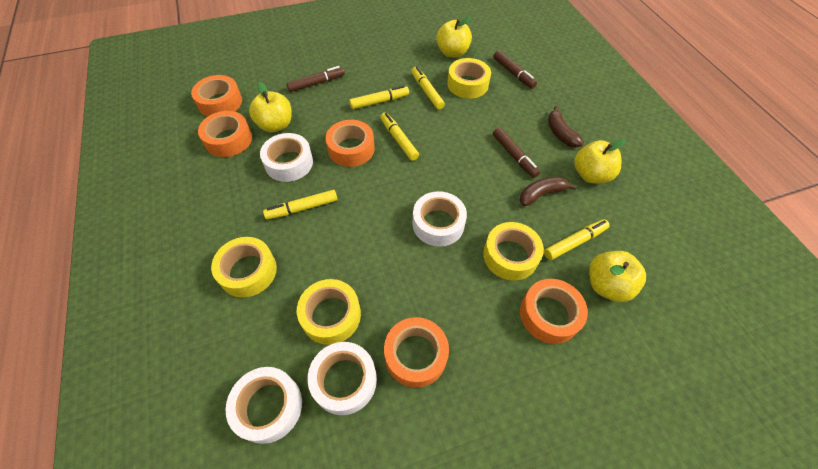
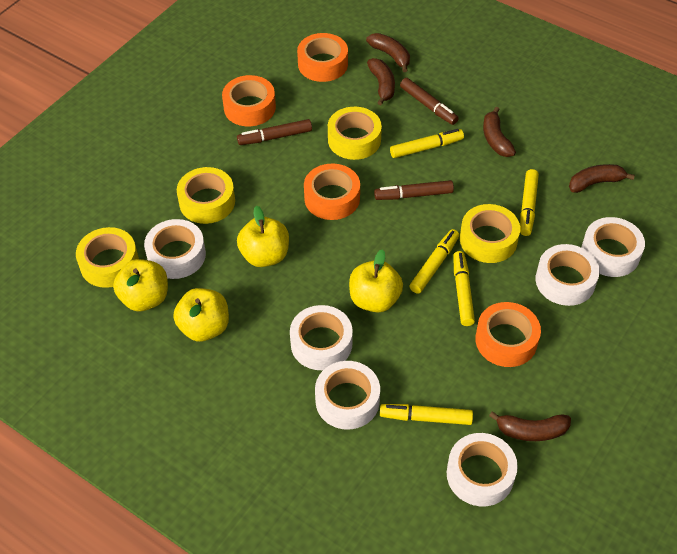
brown banana: [519,177,577,206] [548,106,584,148] = 2 -> [366,33,410,72] [367,58,395,105] [483,107,516,157] [489,411,571,441] [569,164,635,193] = 5
orange tape: [191,75,242,116] [198,111,252,157] [325,120,375,167] [384,317,449,388] [520,279,588,344] = 5 -> [222,75,276,126] [297,33,348,82] [304,163,360,220] [475,302,541,367] = 4
white tape: [226,367,302,444] [260,133,313,182] [308,342,377,415] [413,191,467,247] = 4 -> [144,219,206,279] [290,305,353,370] [315,361,380,430] [447,433,518,506] [536,244,600,306] [581,217,645,277] = 6

